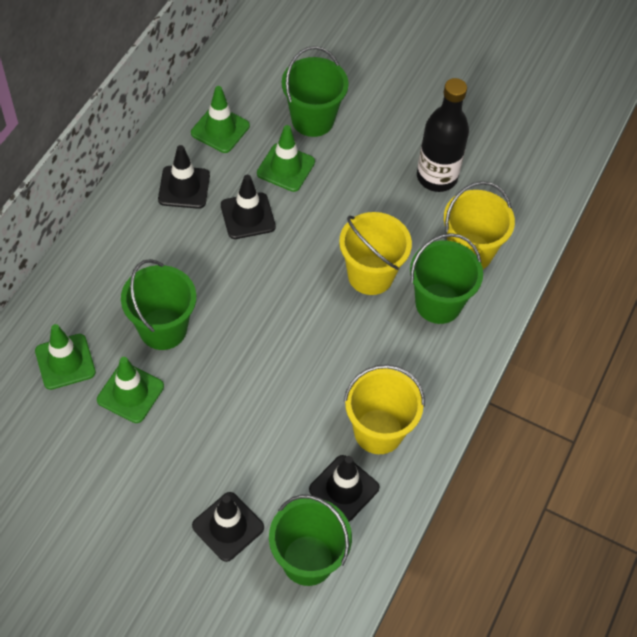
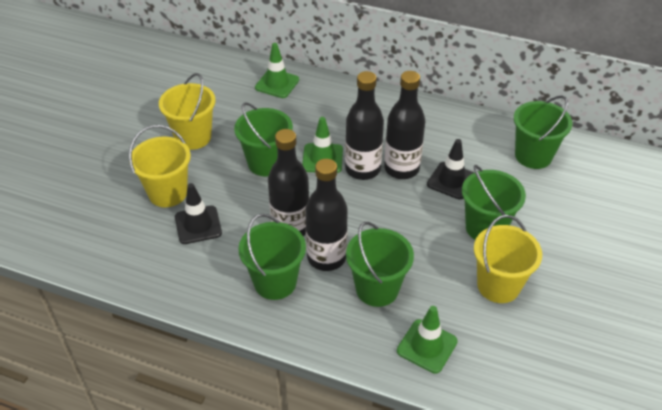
black bottle: [417,78,469,192] = 1 -> [268,129,309,236] [305,159,348,271] [345,71,384,180] [384,71,425,179] = 4
black traffic cone: [158,145,210,209] [192,492,264,562] [221,175,276,239] [309,455,380,522] = 4 -> [175,183,222,244] [427,139,474,200] = 2
green bucket: [121,259,196,350] [269,495,352,586] [282,46,349,137] [410,233,483,324] = 4 -> [234,102,293,176] [238,214,306,300] [346,222,414,307] [462,165,526,240] [514,95,572,169] = 5
green traffic cone: [35,324,96,390] [97,357,164,423] [191,86,250,153] [257,125,315,192] = 4 -> [255,43,299,98] [302,117,343,173] [397,306,458,374] = 3

